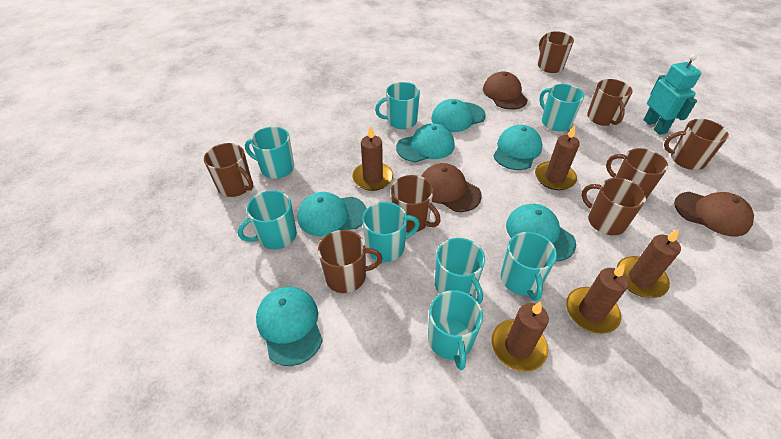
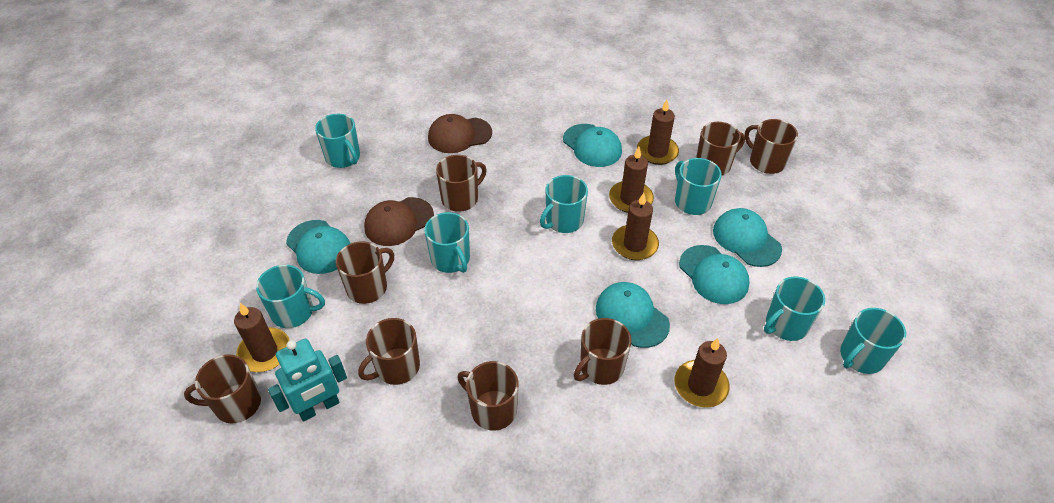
brown cap: [421,163,482,212] [483,71,528,110] [674,192,754,237] = 3 -> [364,197,434,246] [428,114,492,153] = 2
turquoise cap: [256,287,323,366] [297,192,367,236] [396,123,455,162] [431,99,486,132] [493,125,542,170] [506,204,576,261] = 6 -> [286,220,351,274] [563,124,622,167] [596,282,670,348] [679,245,750,304] [713,208,782,267] = 5
turquoise mug: [238,190,297,249] [245,127,294,179] [362,202,420,262] [375,82,420,129] [428,290,483,370] [435,238,485,304] [501,232,557,301] [539,84,584,131] = 8 -> [256,265,325,328] [315,114,360,168] [424,212,470,273] [540,175,588,233] [675,158,722,215] [764,277,825,341] [840,308,906,374] = 7

